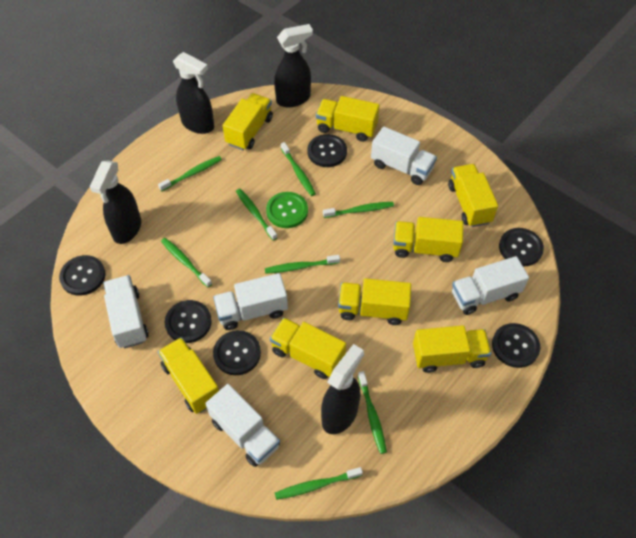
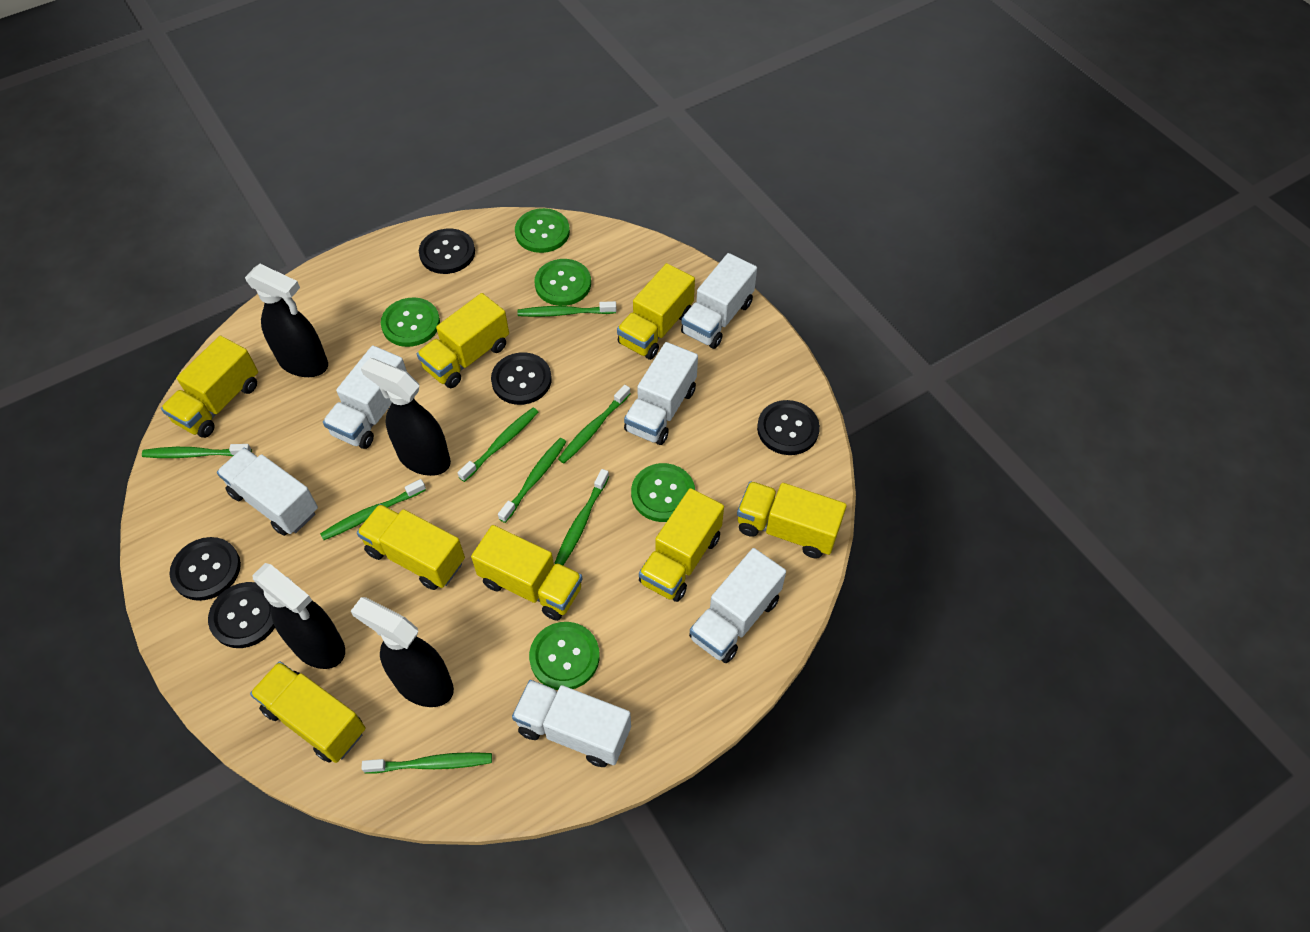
black button: [59,255,105,296] [165,300,212,343] [213,330,261,375] [307,134,347,167] [492,323,540,368] [499,228,544,266] = 6 -> [170,537,241,601] [208,582,275,648] [419,229,475,274] [491,352,552,405] [757,400,820,455] = 5
green button: [266,192,308,228] = 1 -> [381,298,440,347] [515,208,570,253] [529,622,600,690] [534,259,591,306] [631,463,695,522] = 5
white truck: [104,275,149,348] [205,384,280,467] [213,273,288,330] [371,126,437,185] [452,256,529,315] = 5 -> [217,448,318,536] [323,346,407,449] [512,680,631,767] [624,342,698,445] [681,253,757,349] [689,548,786,663] = 6

